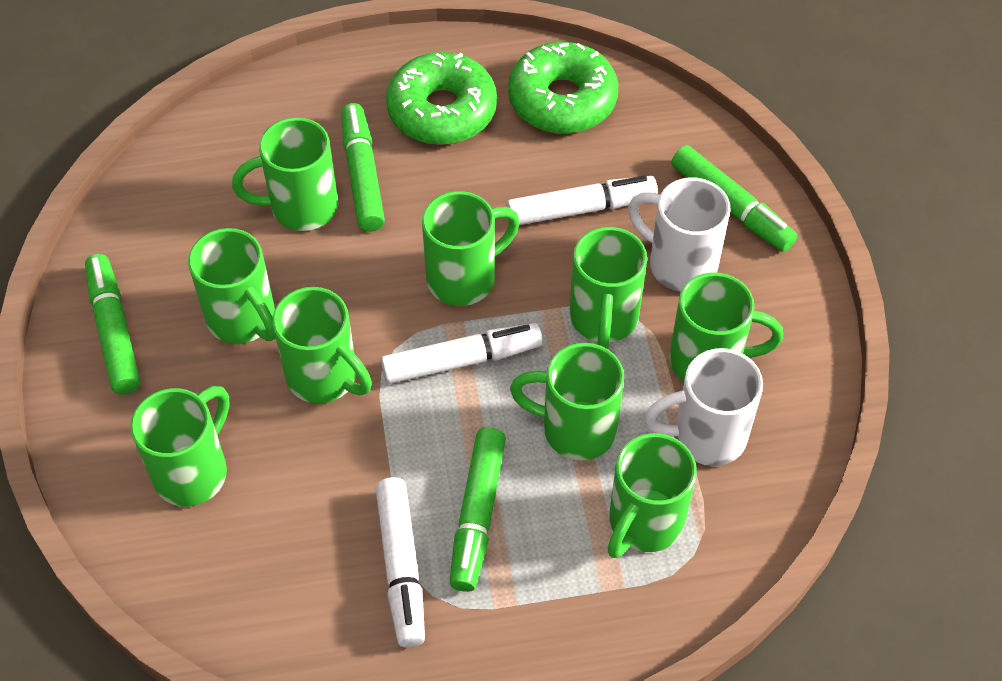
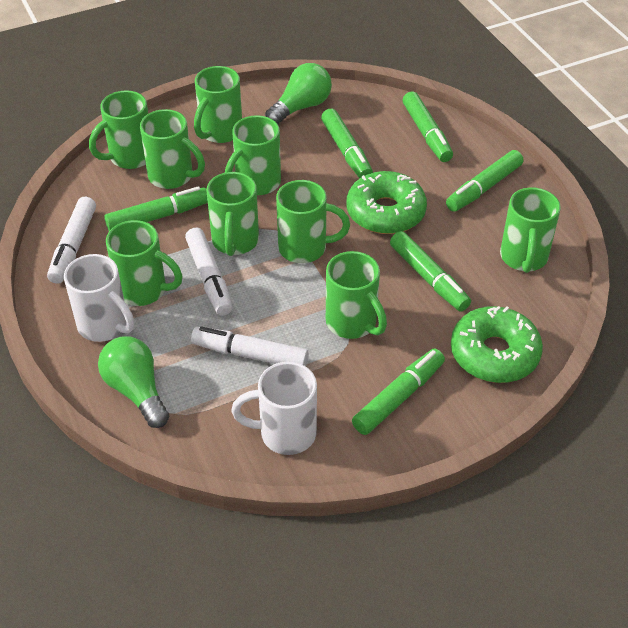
green light bulb: none = 0 -> [98,336,169,428] [265,63,332,124] = 2
green marker: [85,254,140,394] [341,103,385,232] [450,427,506,592] [671,145,797,252] = 4 -> [104,186,208,231] [321,109,373,178] [352,349,445,435] [390,231,471,311] [403,92,453,162] [446,150,524,212] = 6

